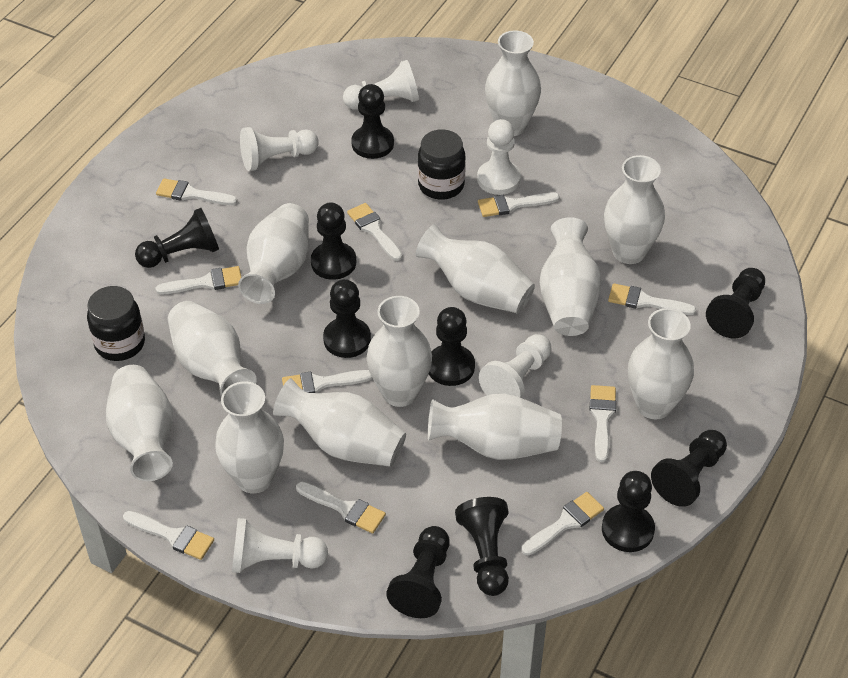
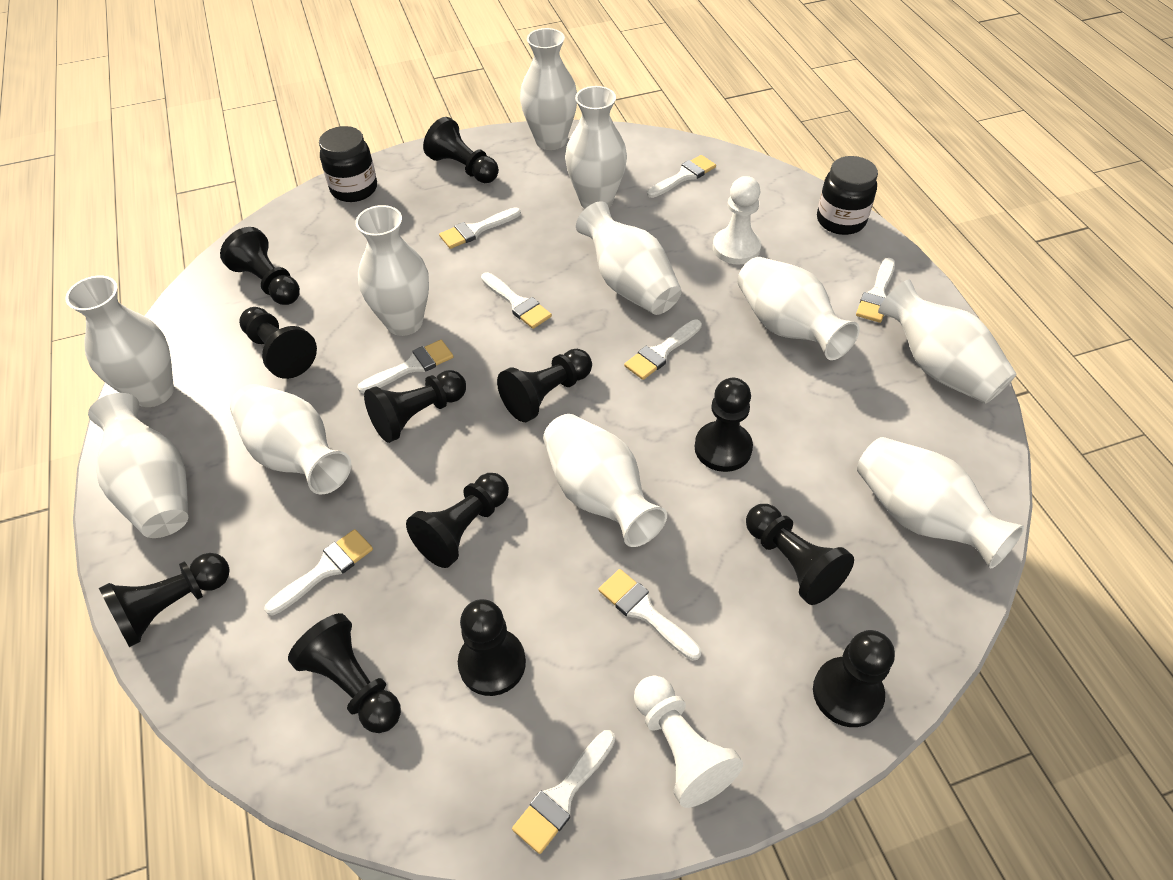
black pawn: [135,208,219,268] [311,203,356,280] [323,279,371,358] [351,84,394,159] [386,526,450,618] [429,307,475,386] [455,497,509,596] [602,471,655,552] [651,430,727,507] [706,268,765,338] = 10 -> [99,553,230,647] [220,227,300,305] [239,307,317,379] [288,613,401,733] [364,370,466,443] [406,473,509,568] [423,117,499,183] [458,599,526,696] [497,349,592,422] [695,378,753,472] [746,504,854,605] [813,630,895,727] = 12
white brush: [123,511,214,560] [156,178,237,205] [156,266,242,294] [282,370,372,393] [296,482,386,533] [347,203,402,261] [478,193,560,217] [522,492,604,556] [590,385,616,462] [608,283,696,315] = 10 -> [264,529,373,615] [357,340,453,393] [439,207,521,249] [481,272,552,329] [512,730,615,854] [598,569,701,661] [624,319,702,380] [647,155,716,198] [856,258,895,323] = 9
white pawn: [232,518,328,573] [240,127,319,171] [343,60,419,110] [477,119,521,195] [479,334,552,398] = 5 -> [634,675,743,808] [713,176,761,265] = 2
white vase: [106,365,173,481] [168,301,257,396] [215,381,284,494] [238,203,309,304] [273,378,406,467] [367,296,432,407] [416,224,535,314] [428,393,562,460] [485,30,541,136] [540,217,601,336] [604,155,665,264] [628,308,694,419] = 12 -> [65,276,174,407] [88,393,188,538] [230,384,351,495] [355,205,429,336] [520,28,577,150] [543,414,667,547] [565,86,627,209] [576,201,682,315] [737,257,860,360] [857,437,1024,569] [878,279,1016,404] = 11

